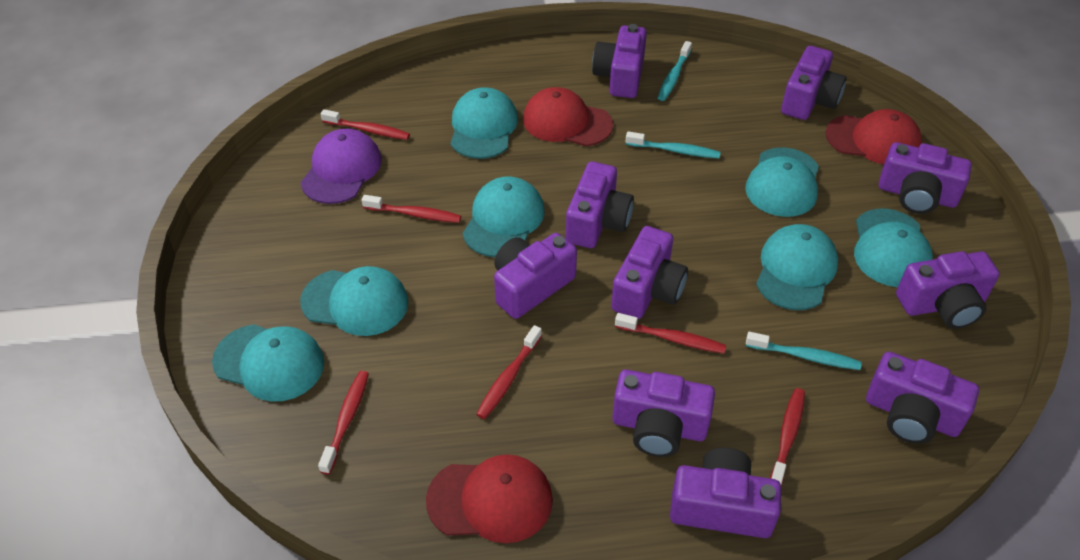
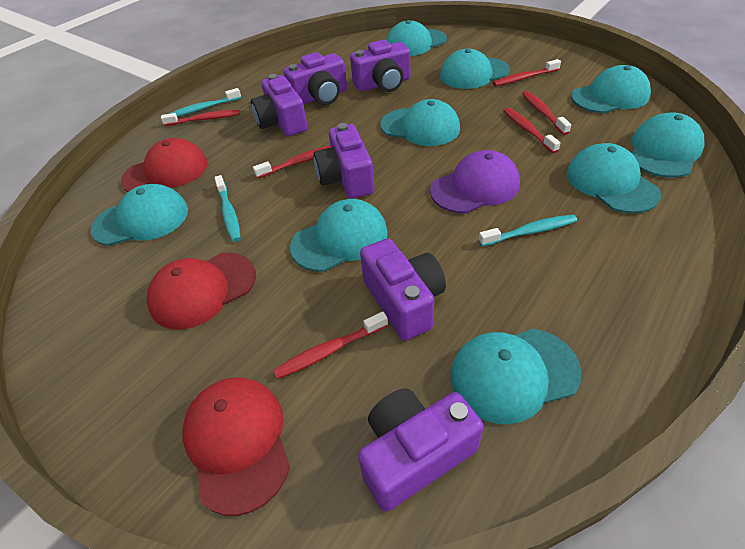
purple camera: [494,233,577,319] [566,162,634,248] [592,24,647,98] [611,226,688,319] [612,370,715,457] [670,448,781,538] [781,46,847,120] [866,352,979,444] [879,142,972,214] [896,251,1000,329] = 10 -> [251,74,308,136] [283,52,347,105] [313,123,374,199] [350,40,410,92] [358,389,484,511] [360,238,446,341] = 6
turquoise cap: [212,324,324,402] [300,266,408,336] [451,87,518,159] [463,176,545,257] [745,147,819,217] [756,224,838,310] [854,209,933,287] = 7 -> [90,184,188,246] [290,199,388,272] [380,99,460,146] [386,20,447,56] [440,49,510,89] [451,329,582,424] [567,143,661,213] [571,65,651,113] [632,113,704,178] = 9

